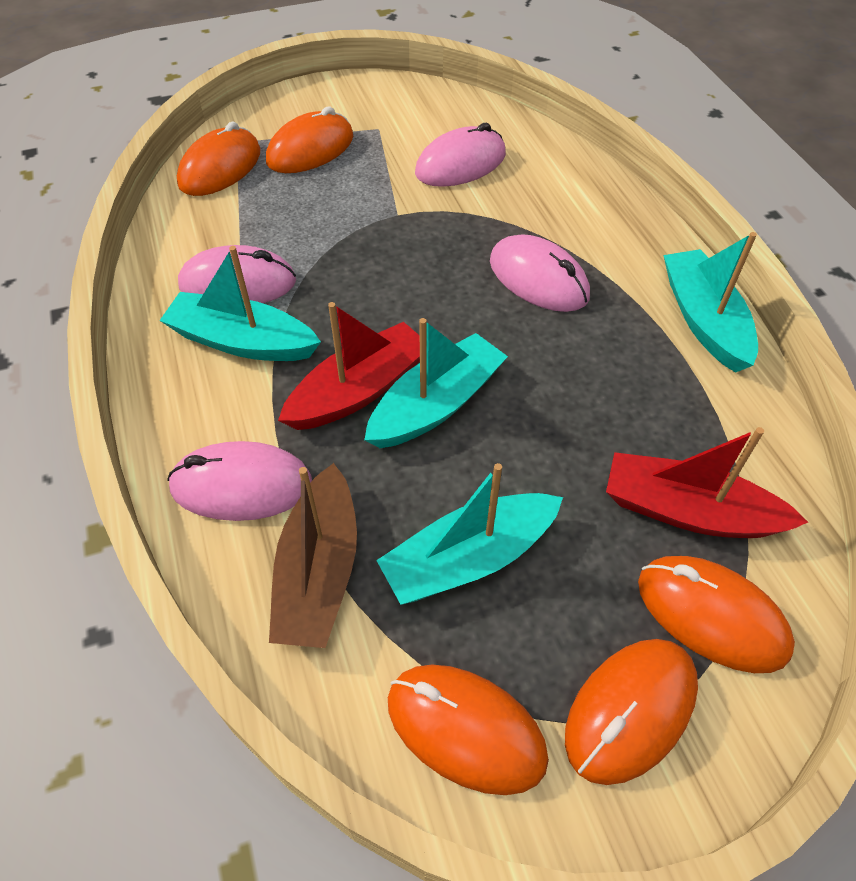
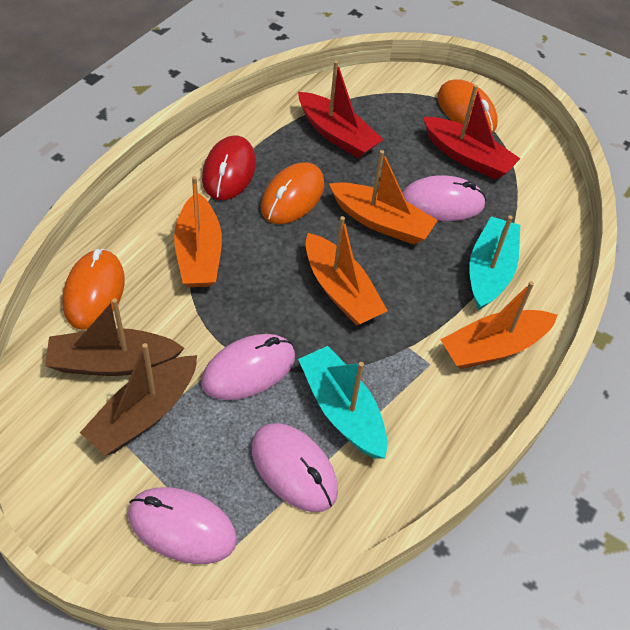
brown boat: [269,463,357,648] = 1 -> [45,298,185,376] [80,343,197,456] = 2
orange boat: none = 0 -> [174,176,222,287] [306,216,388,326] [329,150,438,244] [440,281,558,369] = 4
orange mouse: [177,122,261,196] [266,106,353,173] [388,665,549,795] [565,639,698,785] [638,556,795,673] = 5 -> [62,249,125,330] [261,162,324,224] [437,79,498,133] = 3
red mouse: none = 0 -> [202,135,256,200] = 1
turquoise boat: [159,246,321,361] [364,318,508,448] [376,463,563,605] [663,232,758,373] = 4 -> [298,346,388,459] [469,215,520,310] = 2

